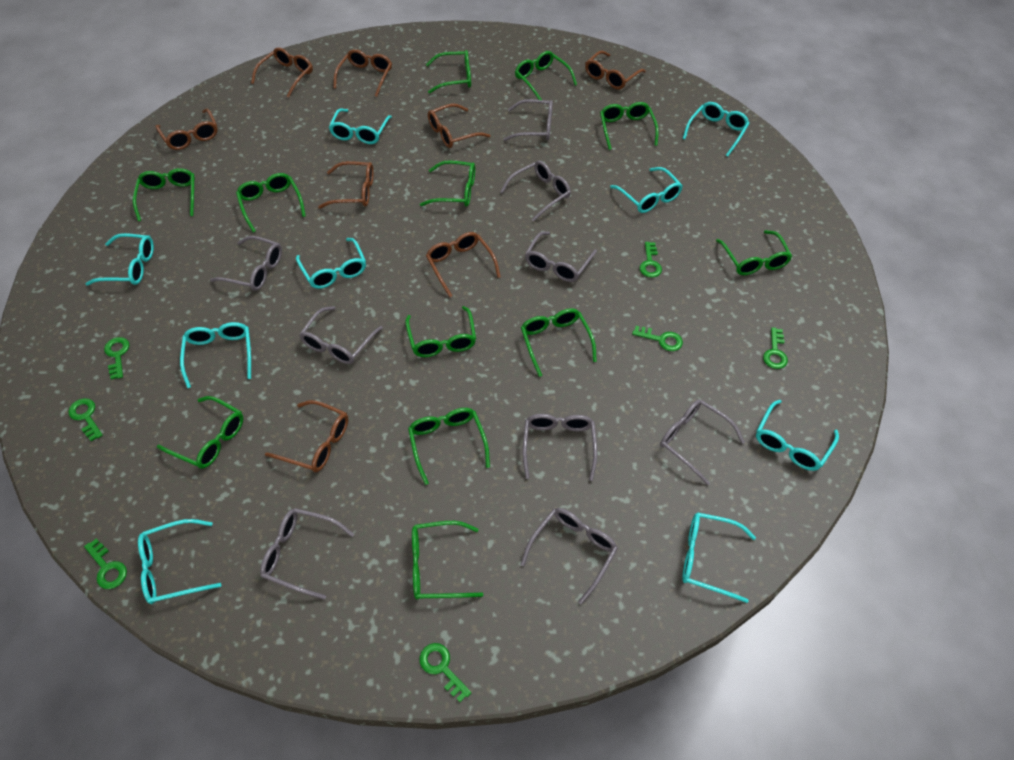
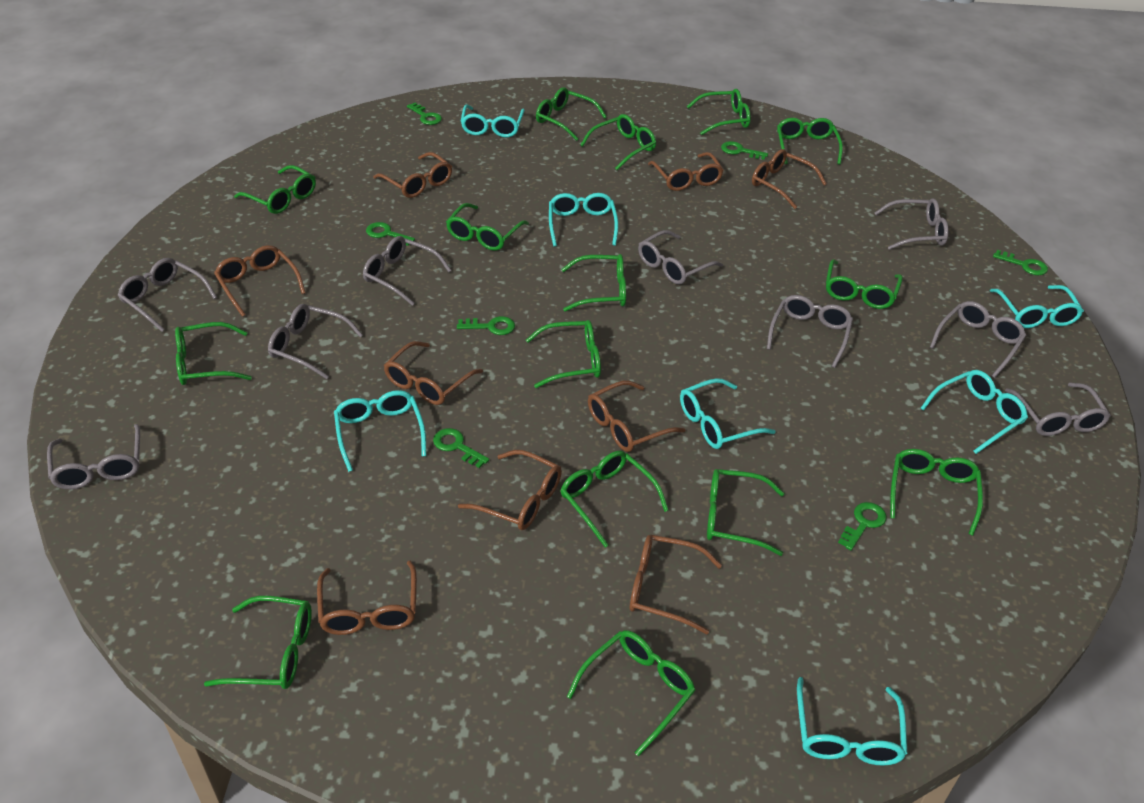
brown glasses: [155,109,218,150] [251,47,313,97] [265,400,349,472] [318,161,374,209] [333,49,392,97] [426,232,501,297] [428,103,491,148] [585,51,646,89] = 8 -> [214,245,306,317] [317,561,417,635] [373,152,452,198] [384,341,483,405] [458,450,562,530] [588,381,686,452] [630,535,722,634] [648,152,724,191] [752,149,827,209] = 9
green glasses: [133,168,195,221] [157,396,243,469] [236,173,306,233] [405,306,476,357] [408,408,490,485] [412,521,483,600] [420,160,475,207] [426,50,471,94] [515,51,577,100] [521,308,597,377] [600,102,659,150] [716,230,792,275] = 12 -> [175,322,252,385] [204,596,312,689] [234,165,316,214] [446,203,529,251] [526,320,601,388] [536,87,607,141] [560,451,669,548] [561,254,626,312] [567,630,695,756] [580,114,656,170] [687,89,751,135] [707,469,785,556] [777,118,843,165] [826,259,903,309] [890,449,983,536] = 15
turquoise glasses: [86,233,154,286] [138,519,221,604] [180,322,251,388] [296,238,366,289] [329,108,392,144] [610,167,683,213] [682,102,750,157] [682,512,756,603] [756,400,839,471] = 9 -> [334,390,427,472] [461,104,525,138] [549,193,618,247] [680,378,776,449] [797,677,907,766] [920,370,1028,454] [990,285,1084,328] = 7

